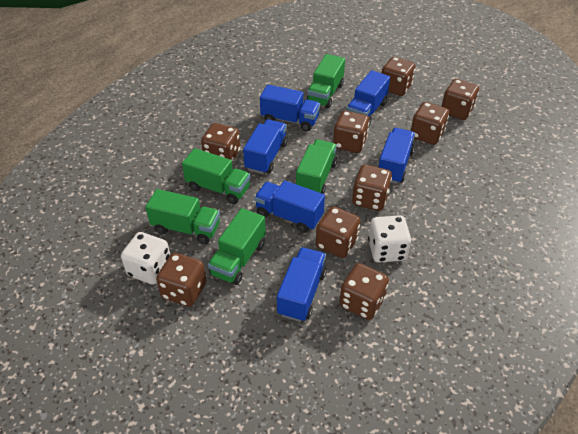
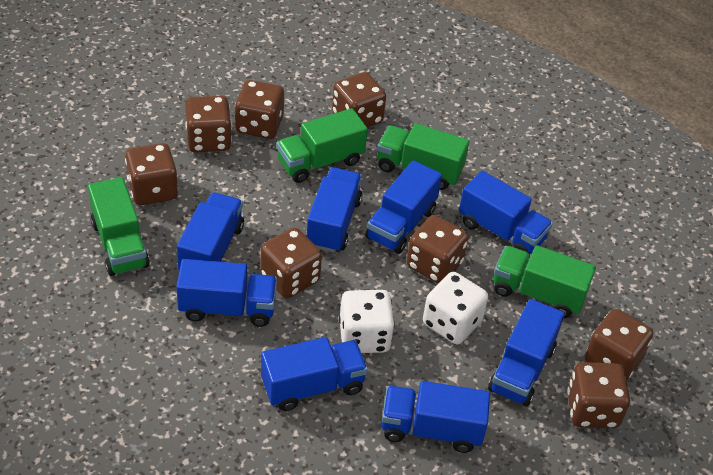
blue truck: [243,119,288,174] [254,180,325,233] [260,85,320,131] [277,247,327,322] [346,70,390,125] [379,128,415,184] = 6 -> [176,259,277,327] [177,192,244,270] [261,337,368,411] [306,167,362,253] [365,160,442,254] [382,381,490,453] [459,171,553,254] [488,299,564,406] = 8
brown dice: [156,253,206,307] [201,123,240,162] [316,206,361,258] [333,111,369,153] [339,263,389,320] [352,164,392,211] [382,57,416,96] [411,102,449,145] [441,79,479,120] = 9 -> [125,143,178,205] [185,96,232,153] [235,80,284,139] [260,228,322,298] [332,72,386,128] [406,215,469,284] [567,362,630,428] [585,309,653,380] = 8
green truck: [146,189,220,244] [182,148,251,204] [208,208,266,285] [296,139,337,194] [306,54,345,108] = 5 -> [88,177,150,276] [277,108,368,183] [377,123,469,190] [493,245,596,318] = 4

